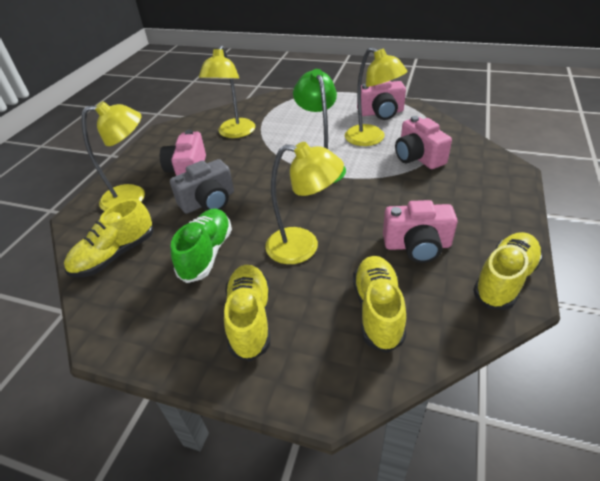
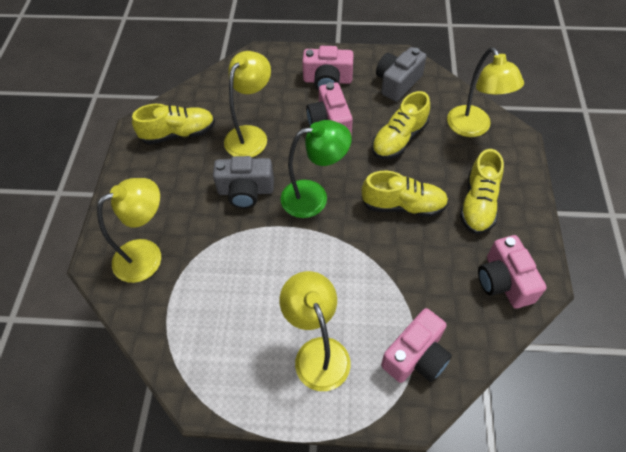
green shoe: [171,209,232,283] = 1 -> none = 0
grey camera: [170,159,234,214] = 1 -> [213,156,274,209] [376,47,427,102] = 2

